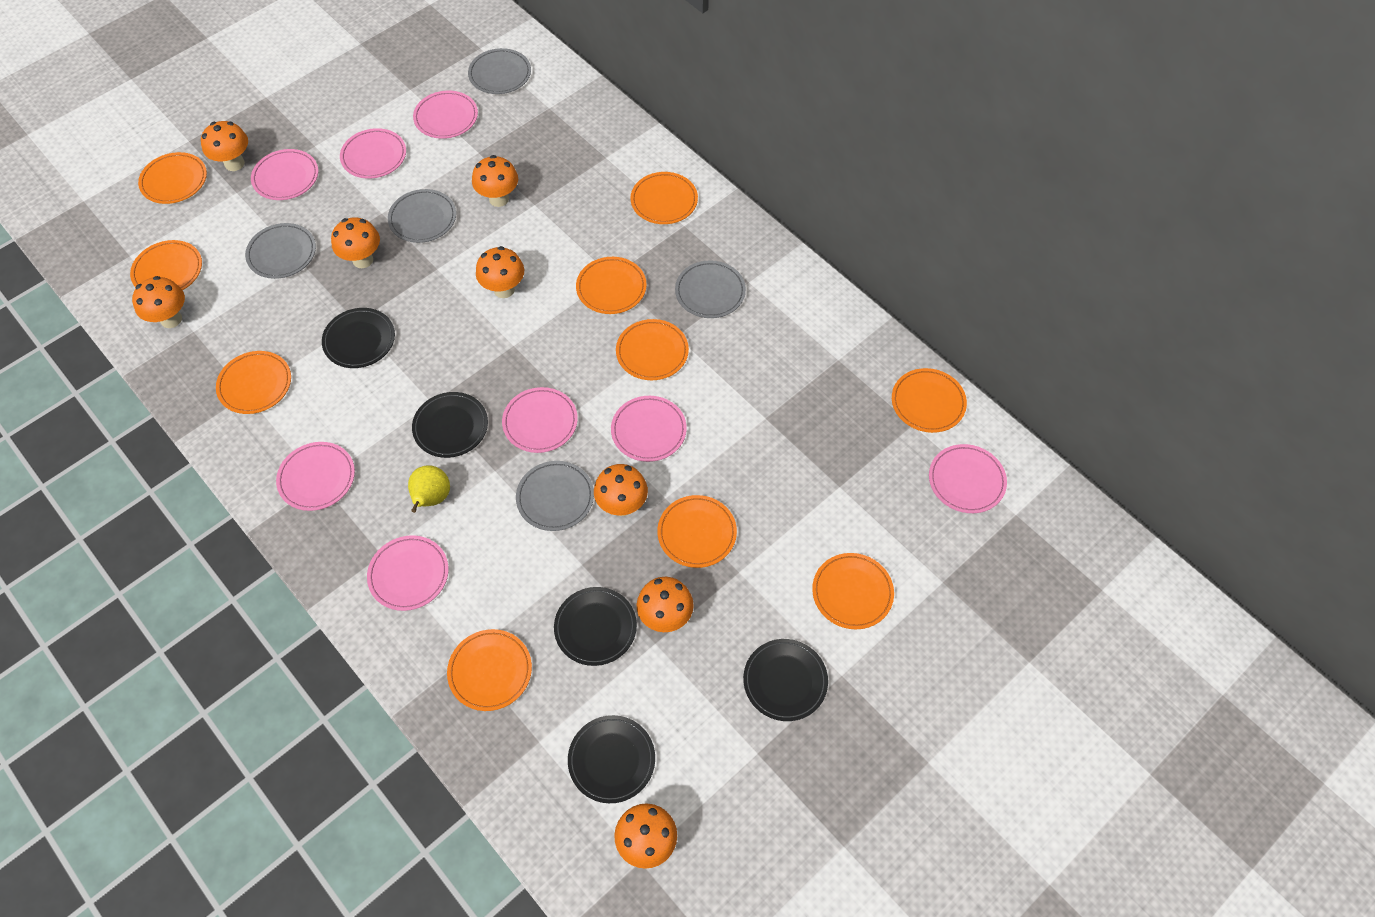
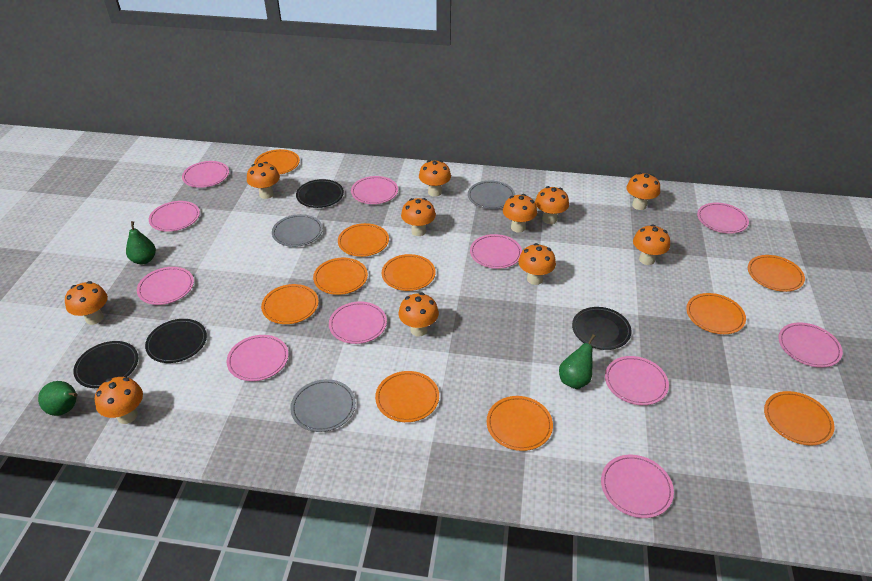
black plate: [322,308,395,368] [412,392,488,458] [554,587,637,666] [568,715,655,803] [743,639,828,721] = 5 -> [73,341,138,388] [145,319,207,363] [296,179,344,208] [572,307,632,350] = 4
green pear: none = 0 -> [38,381,77,416] [126,221,156,264] [559,334,596,389] = 3
grey plate: [245,223,316,279] [388,189,456,243] [468,48,531,94] [516,461,594,531] [675,261,746,318] = 5 -> [272,214,323,247] [290,379,356,432] [468,181,515,209] = 3
orange mushroom: [132,276,185,328] [201,121,248,171] [331,217,380,268] [472,155,518,207] [476,246,524,298] [594,464,648,516] [614,803,677,869] [637,577,694,632] = 8 -> [65,281,108,325] [95,377,143,424] [247,162,280,199] [398,293,439,336] [401,198,436,236] [419,160,451,197] [503,194,537,233] [518,243,556,285] [535,186,569,224] [626,173,660,210] [633,224,670,265] = 11
pink plate: [251,149,318,200] [276,442,355,511] [340,128,406,179] [367,535,449,611] [413,91,478,139] [502,387,578,453] [611,396,687,462] [929,444,1007,513] = 8 -> [137,267,194,305] [149,201,200,232] [182,161,229,188] [227,335,289,381] [329,302,387,344] [351,176,398,204] [470,234,522,269] [601,455,674,518] [605,356,669,405] [697,203,749,234] [778,322,843,368] = 11
yellow pear: [408,465,450,513] = 1 -> none = 0

